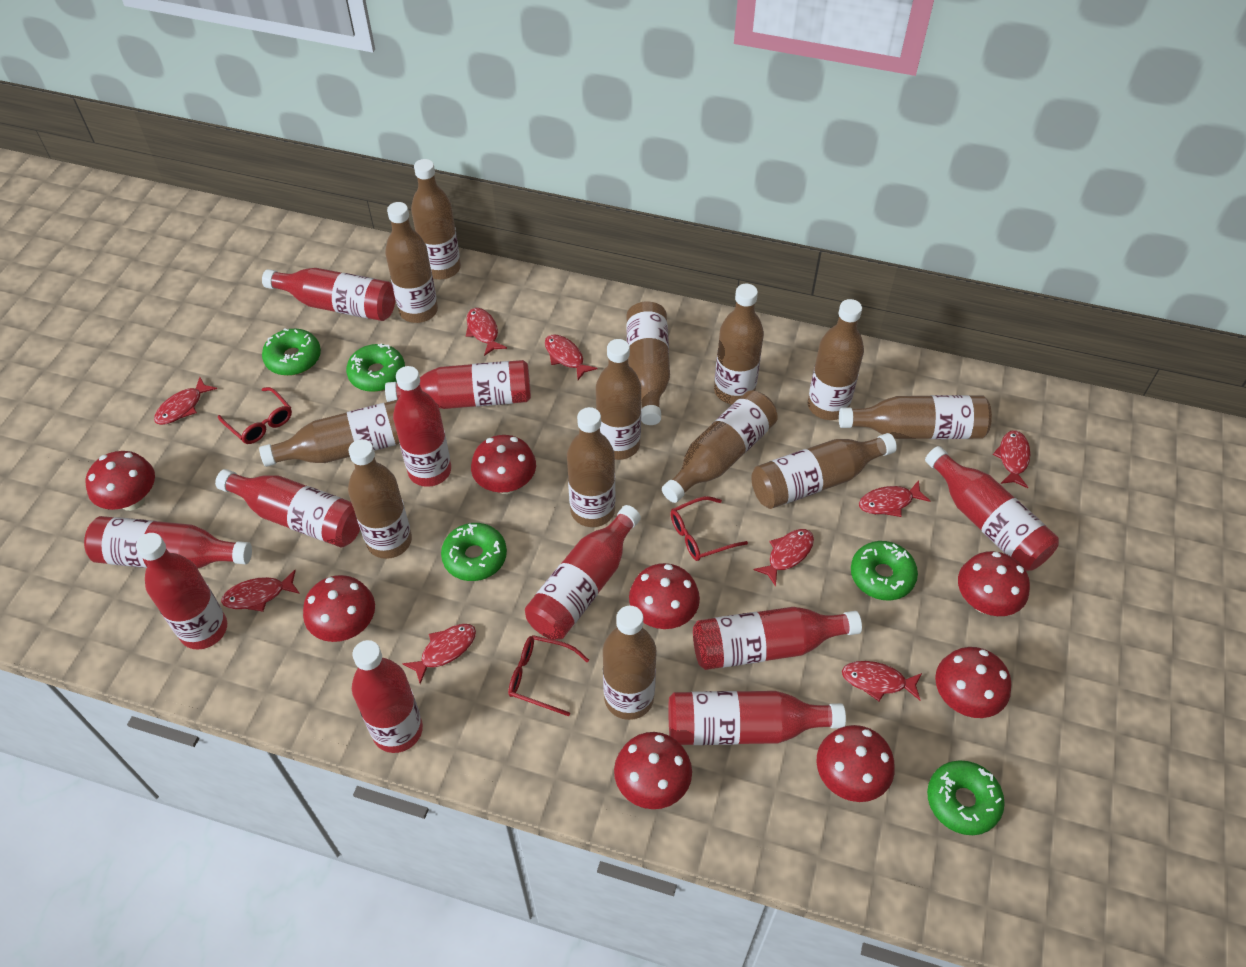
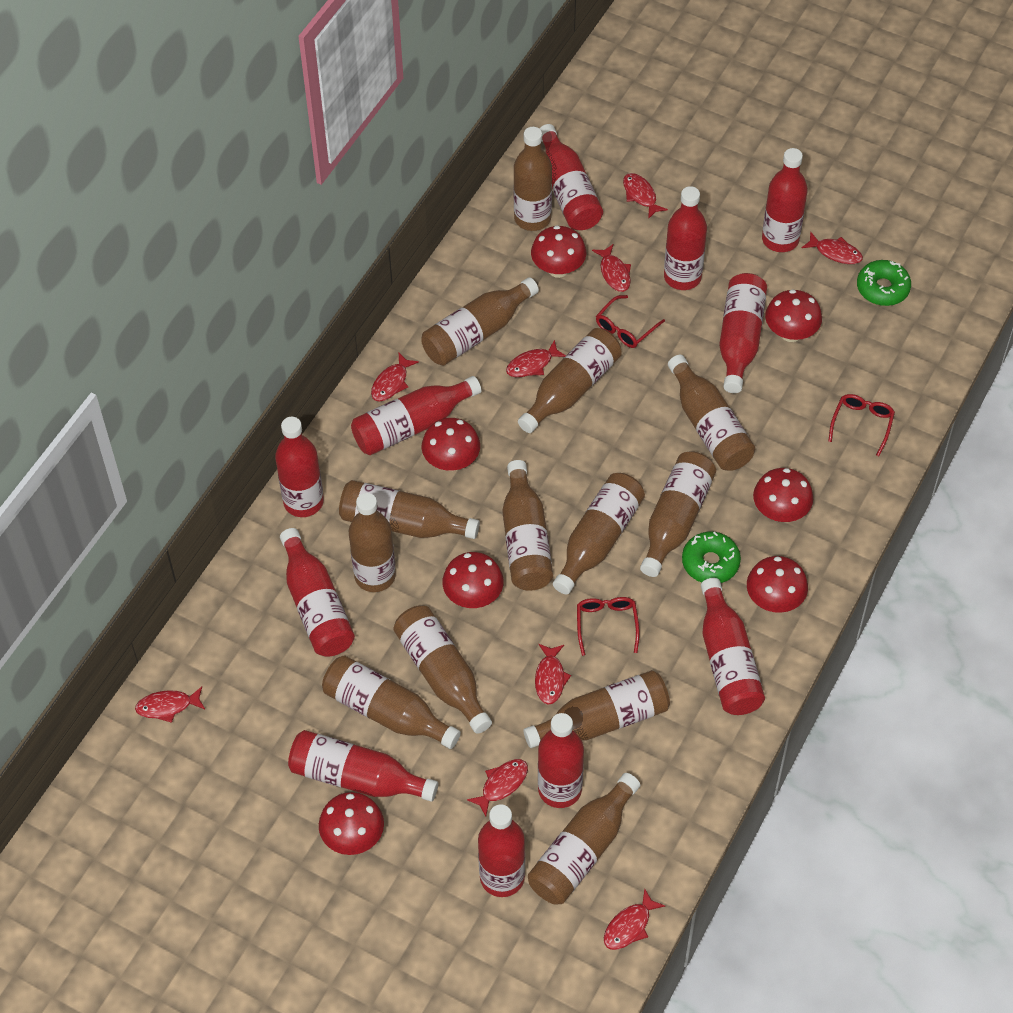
green donut: [262,328,321,376] [346,344,405,392] [441,523,507,581] [851,541,918,601] [927,760,1005,835] = 5 -> [682,532,741,583] [857,260,911,306] = 2
red mushroom: [85,451,155,511] [303,575,375,642] [471,435,536,494] [614,732,692,809] [629,563,700,629] [817,725,895,802] [935,647,1011,718] [958,551,1030,616] = 8 -> [319,792,384,855] [421,418,480,471] [442,552,504,608] [531,225,586,278] [747,556,808,613] [753,468,813,522] [765,289,822,342] = 7

